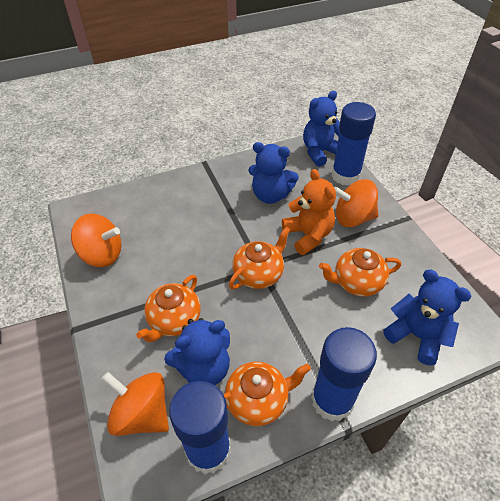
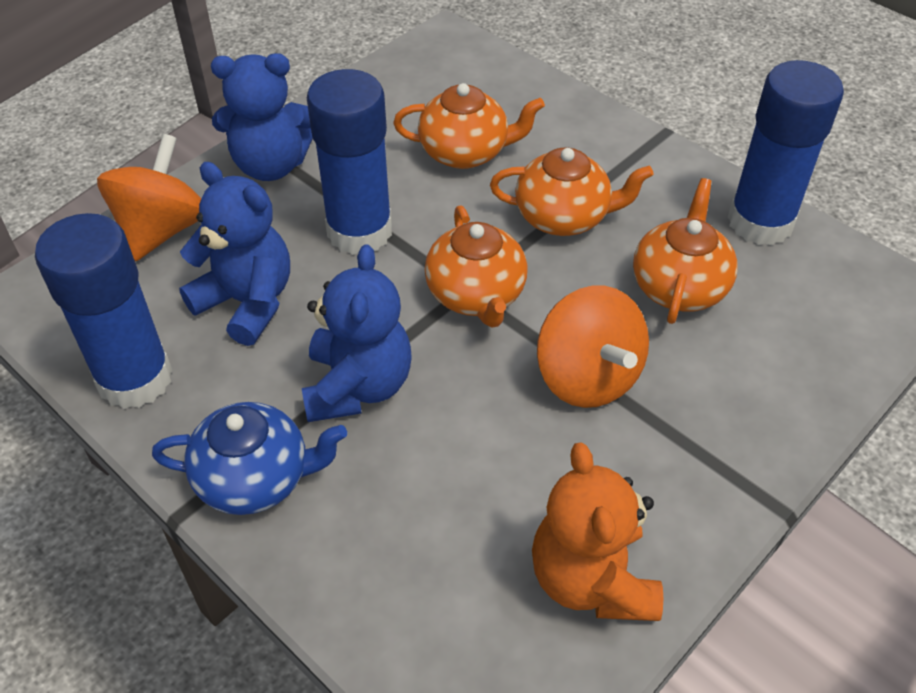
blue teapot: none = 0 -> [152,402,347,515] = 1
blue teddy bear: [164,318,230,385] [248,142,299,204] [303,91,340,167] [383,270,472,365] = 4 -> [179,162,290,346] [211,53,313,181] [302,244,412,422] = 3
orange spinning top: [71,214,121,267] [102,372,169,436] [334,179,379,227] = 3 -> [97,134,201,261] [537,286,649,408] = 2

